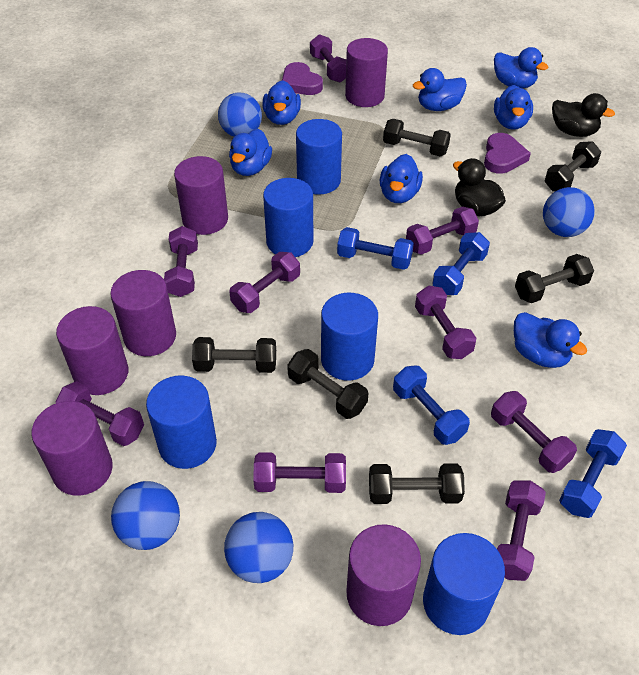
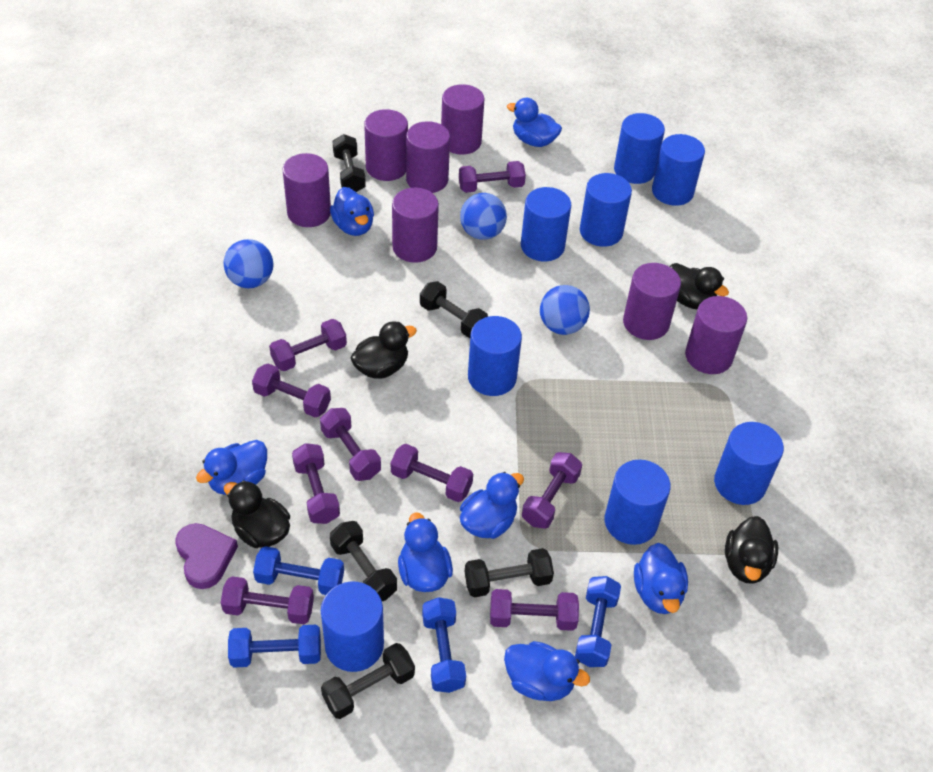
black duck: [453,158,506,216] [552,93,615,137] = 2 -> [224,480,290,548] [350,321,417,379] [670,263,729,309] [725,516,778,584] = 4
black dumbbell: [192,337,276,373] [287,349,368,419] [369,463,465,504] [383,119,451,156] [515,254,594,303] [545,141,601,192] = 6 -> [321,643,415,719] [330,521,397,601] [332,134,366,192] [420,281,488,338] [465,548,554,597] = 5
blue ball: [111,481,180,550] [218,93,262,137] [224,512,293,583] [543,187,595,237] = 4 -> [224,239,273,288] [460,193,507,240] [540,285,590,335] = 3
blue cylinder: [146,376,217,469] [263,178,313,257] [296,119,342,195] [321,293,378,381] [423,533,505,635] = 5 -> [321,581,384,672] [468,316,522,396] [521,187,571,261] [580,173,632,247] [605,460,671,545] [614,113,665,184] [652,134,705,206] [714,422,784,505] = 8
purple cylinder: [32,401,113,496] [56,306,128,395] [110,270,176,356] [174,156,228,235] [345,38,388,107] [346,524,421,626] = 6 -> [283,153,331,227] [364,109,408,181] [392,188,439,263] [406,121,450,193] [441,84,484,155] [623,263,681,340] [685,296,747,374] = 7
purple heart: [282,62,323,95] [484,133,531,174] = 2 -> [175,523,238,589] = 1

